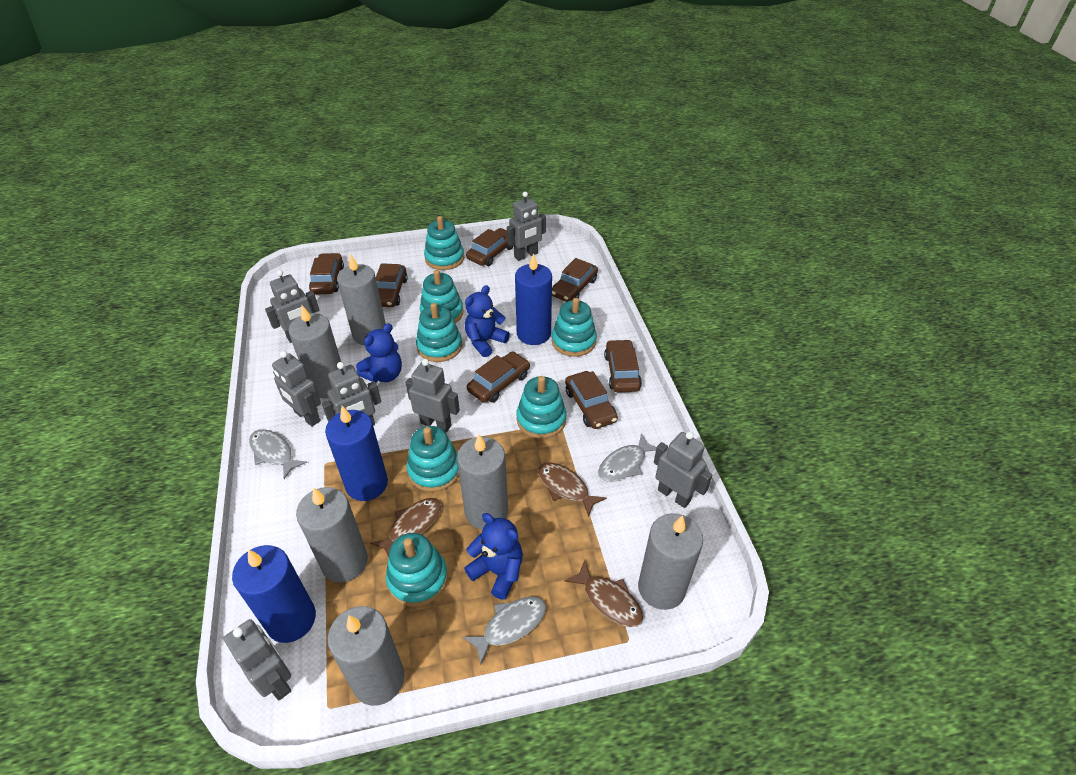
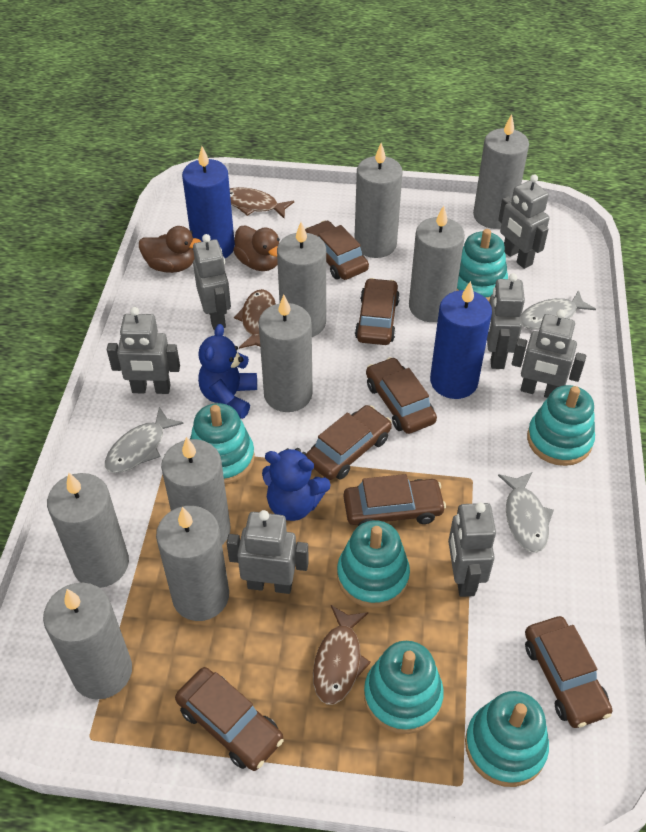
blue candle: [232,545,316,643] [325,406,388,501] [515,253,552,345] = 3 -> [182,146,235,258] [430,281,492,399] = 2
blue teddy bear: [356,323,402,382] [464,513,523,600] [465,285,510,357] = 3 -> [198,324,257,419] [262,448,331,521] = 2
brown duck: none = 0 -> [139,226,202,273] [233,225,280,271] = 2
grey candle: [288,305,341,399] [296,487,368,583] [328,606,405,706] [337,254,386,345] [457,434,508,530] [638,513,703,610] = 6 -> [43,583,132,699] [47,473,129,588] [156,506,229,621] [161,437,231,545] [259,295,313,412] [277,222,326,337] [354,143,403,258] [409,205,465,322] [473,114,529,229] = 9
turquoise stacking toy: [386,533,448,607] [407,426,459,492] [416,303,462,362] [420,270,464,323] [424,216,464,270] [516,376,567,439] [552,298,597,357] = 7 -> [190,403,255,484] [337,520,410,608] [364,641,444,734] [457,229,508,301] [465,691,549,787] [527,385,595,466] = 6

